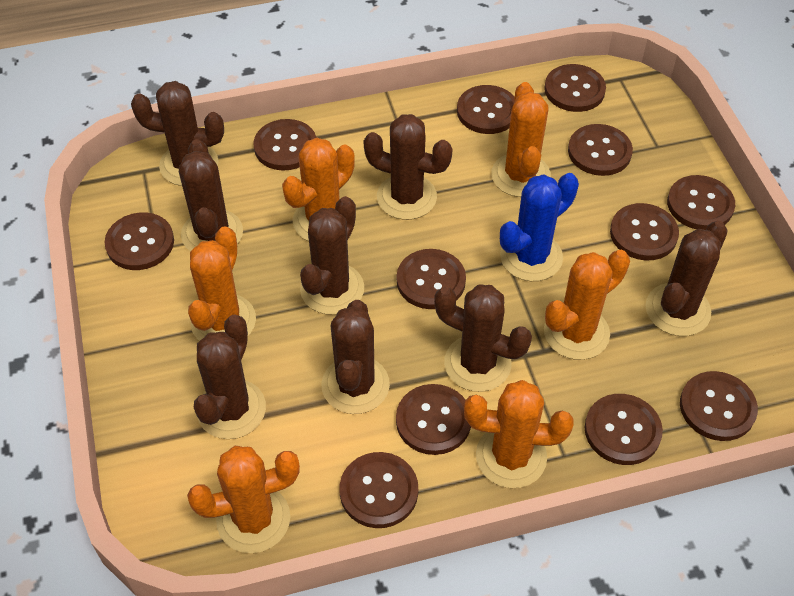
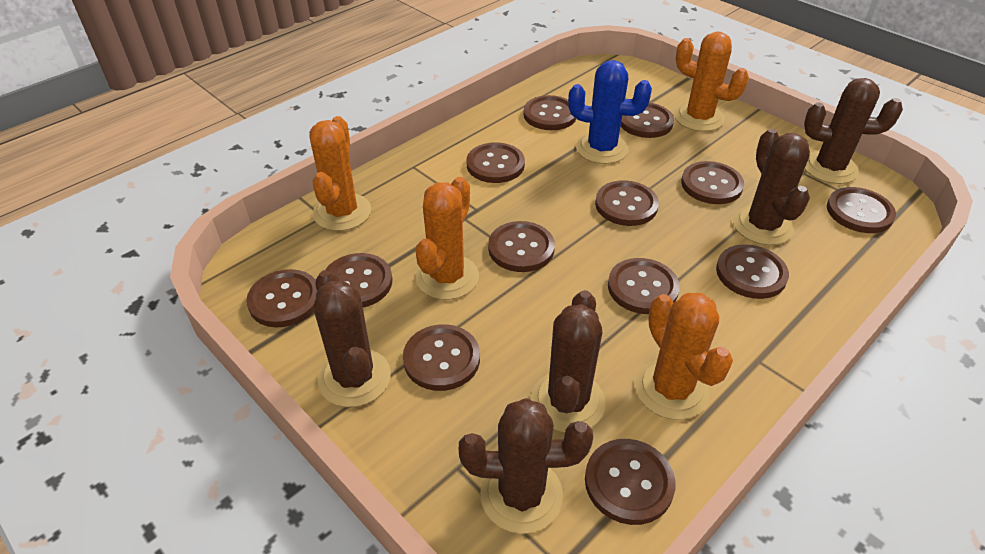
brown button: [105,212,174,270] [254,119,316,170] [340,452,418,528] [396,384,471,455] [397,249,466,309] [457,85,515,134] [544,64,606,112] [568,124,633,176] [585,394,663,465] [610,203,679,260] [667,175,735,230] [680,371,758,441] = 12 -> [246,269,317,327] [325,253,393,307] [403,324,480,391] [466,142,525,183] [488,221,555,272] [524,95,576,130] [585,439,676,525] [595,180,659,226] [608,258,680,314] [621,103,674,138] [681,161,744,204] [716,244,789,299] [827,187,896,233] = 13
brown cactus: [131,81,224,186] [179,139,243,251] [194,314,266,439] [300,196,364,315] [322,300,390,414] [364,114,453,220] [434,285,532,392] [646,221,728,336] = 8 -> [314,270,391,407] [459,398,593,534] [531,290,605,432] [733,129,810,245] [804,78,903,184] = 5
orange cactus: [187,446,300,553] [188,226,256,341] [282,138,355,241] [464,380,574,488] [491,82,551,197] [544,250,630,360] = 6 -> [309,116,371,231] [415,177,479,300] [635,293,733,420] [674,32,749,132] = 4

